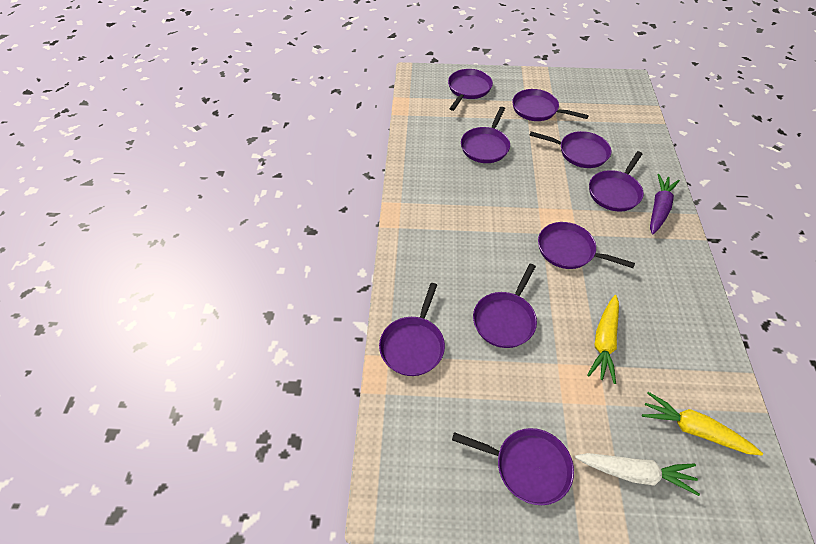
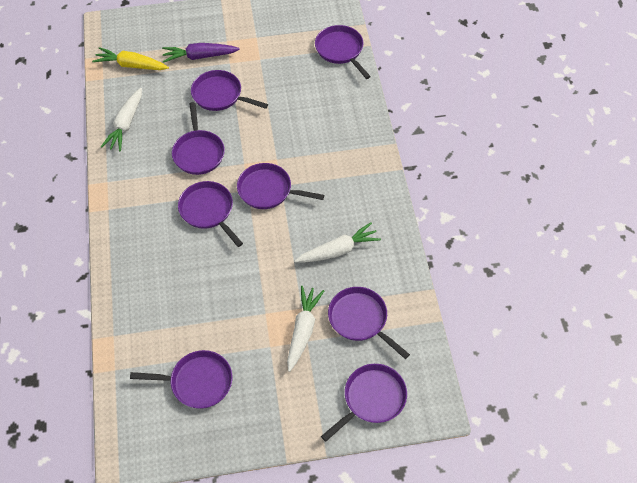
purple pan: [379,283,445,376] [448,69,493,111] [452,428,574,505] [461,107,510,163] [473,264,537,348] [512,89,589,121] [529,131,611,168] [538,222,635,269] [589,151,644,211] = 9 -> [130,350,232,409] [172,102,225,175] [178,181,243,247] [191,70,268,111] [237,163,324,209] [315,25,371,79] [321,364,407,442] [328,287,410,359] = 8
white carrot: [575,453,700,496] = 1 -> [101,88,142,152] [287,286,324,372] [295,222,381,263] = 3
yellow carrot: [587,295,619,384] [642,392,763,456] = 2 -> [92,47,169,70] = 1

